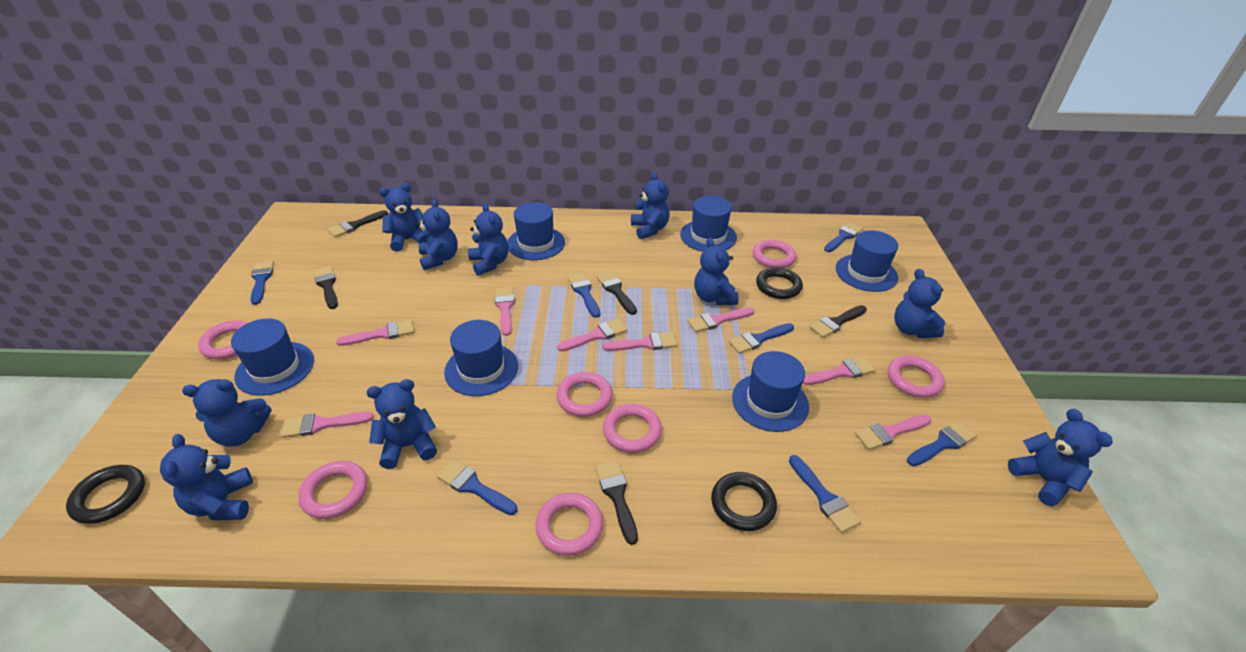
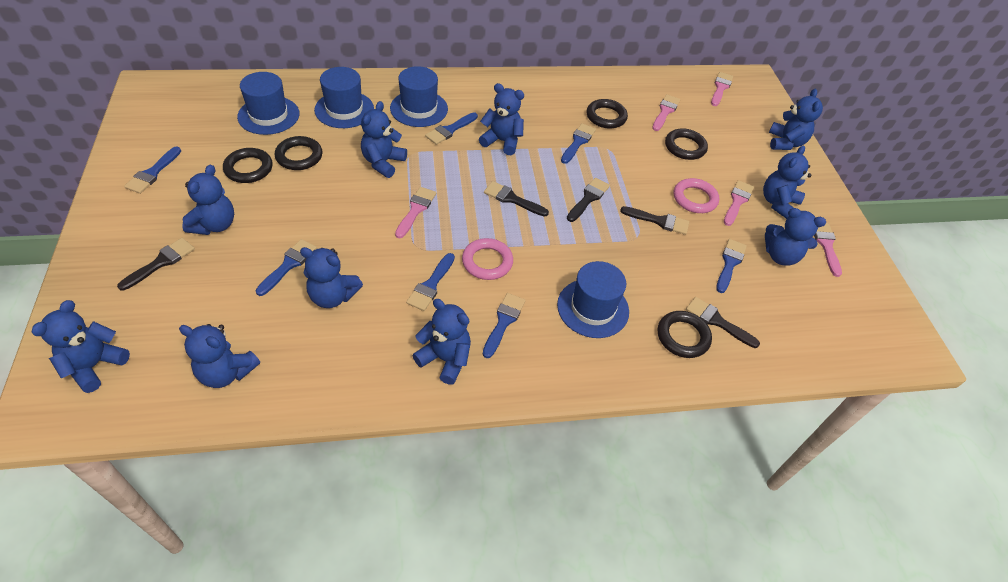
black ring: [66,465,145,524] [711,472,777,531] [756,267,803,299] = 3 -> [223,148,272,183] [275,136,322,170] [587,99,628,129] [658,311,712,358] [665,128,708,160] = 5
blue hat: [231,319,314,396] [444,320,518,396] [507,202,565,260] [680,196,737,252] [732,351,809,432] [836,230,898,292] = 6 -> [237,72,300,135] [314,67,374,128] [390,66,448,127] [557,261,629,338] = 4
pink brush: [281,412,374,438] [336,319,414,346] [495,287,515,336] [557,318,627,351] [602,332,677,351] [687,307,754,333] [803,357,875,385] [855,415,931,450] = 8 -> [395,187,436,238] [652,94,680,131] [711,72,733,106] [724,180,754,226] [814,223,842,277] = 5
pink ring: [198,320,248,359] [298,461,367,519] [535,493,603,556] [556,372,613,417] [603,404,662,453] [752,240,796,268] [888,356,945,398] = 7 -> [462,238,513,280] [674,178,719,213] = 2

